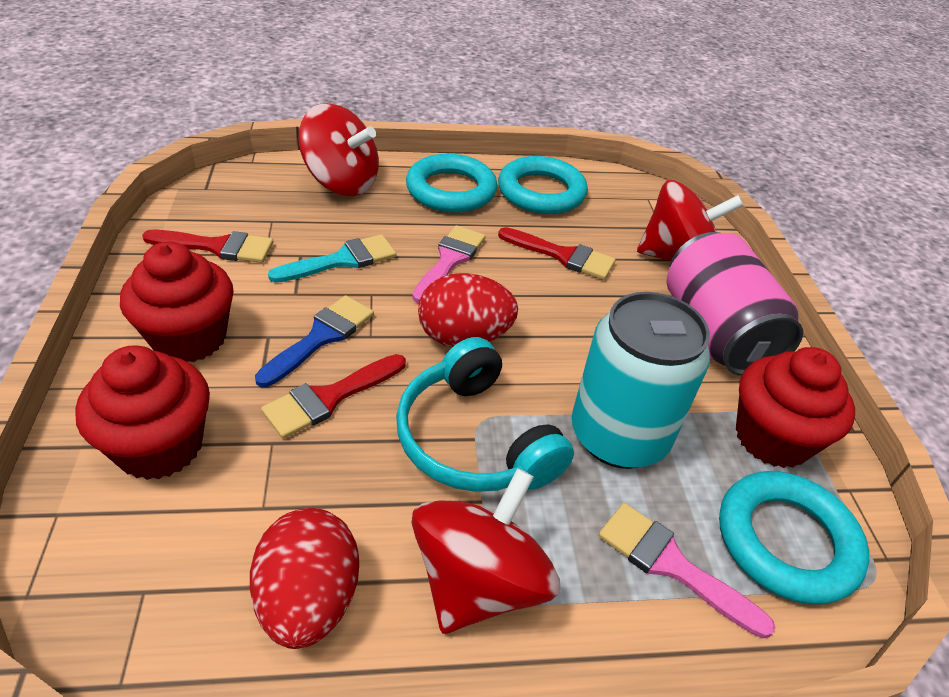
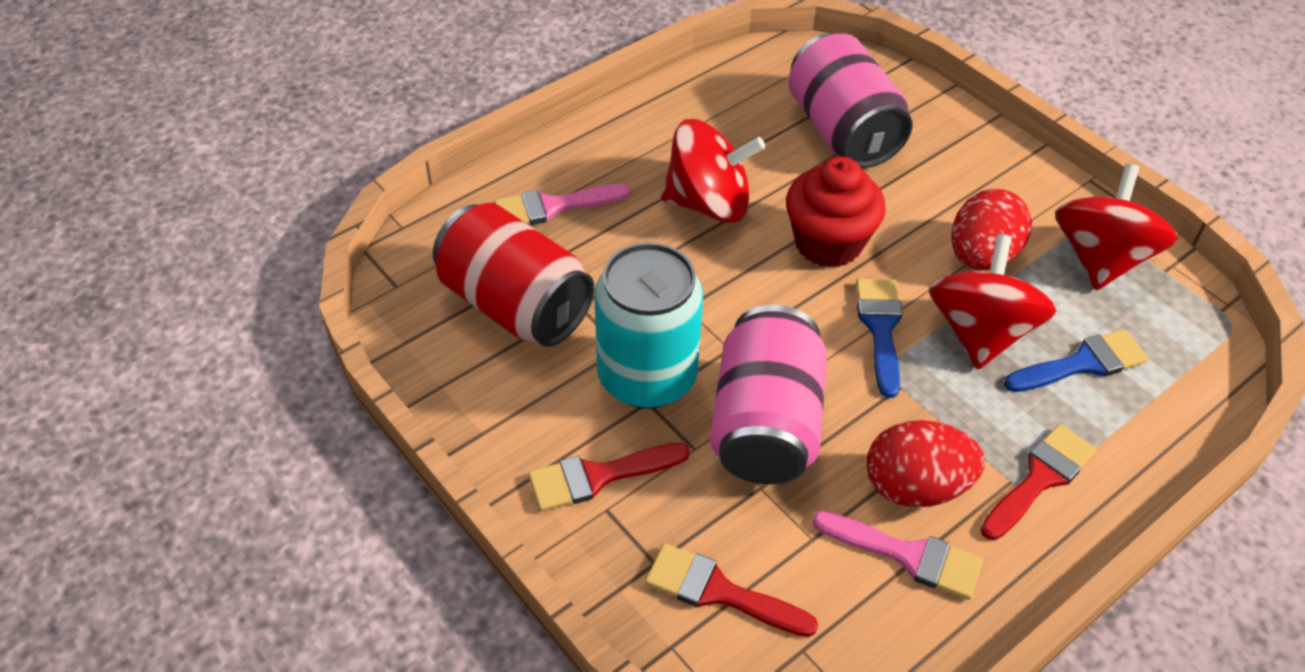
blue brush: [255,295,374,387] = 1 -> [856,279,903,398] [1004,329,1149,392] = 2
pink can: [666,232,803,376] = 1 -> [710,305,827,484] [788,33,913,168] = 2
red can: none = 0 -> [433,203,594,347] = 1
red cupcake: [75,345,210,480] [120,241,234,362] [736,347,855,468] = 3 -> [786,156,886,268] = 1
turquoise brush: [268,234,396,282] = 1 -> none = 0
turquoise headphones: [396,337,574,492] = 1 -> none = 0
turquoise ring: [406,154,497,213] [498,156,588,214] [719,471,869,605] = 3 -> none = 0

